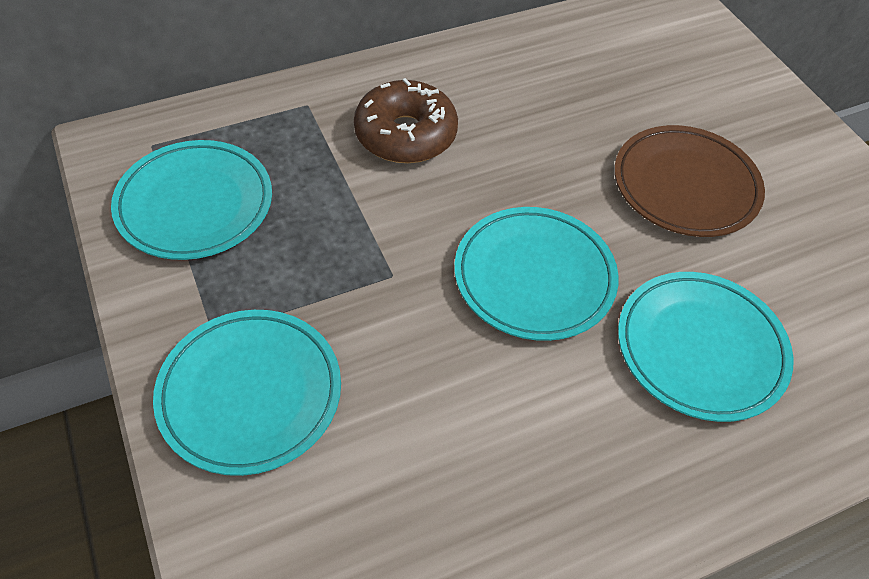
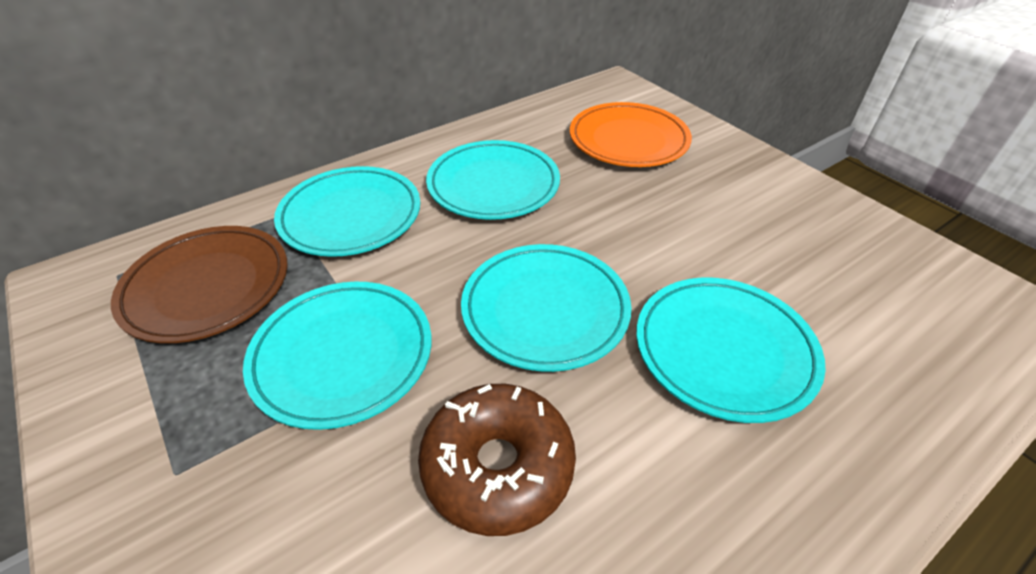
orange plate: none = 0 -> [570,102,692,167] = 1
turquoise plate: [111,140,272,260] [153,310,341,476] [454,207,619,341] [618,272,794,422] = 4 -> [243,282,432,430] [274,166,420,257] [426,140,560,220] [461,244,631,372] [636,278,826,423] = 5

